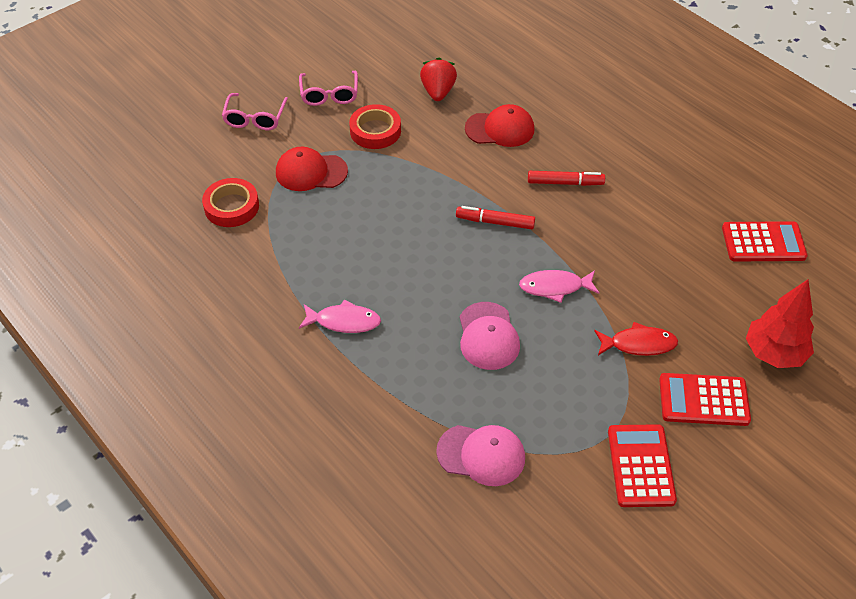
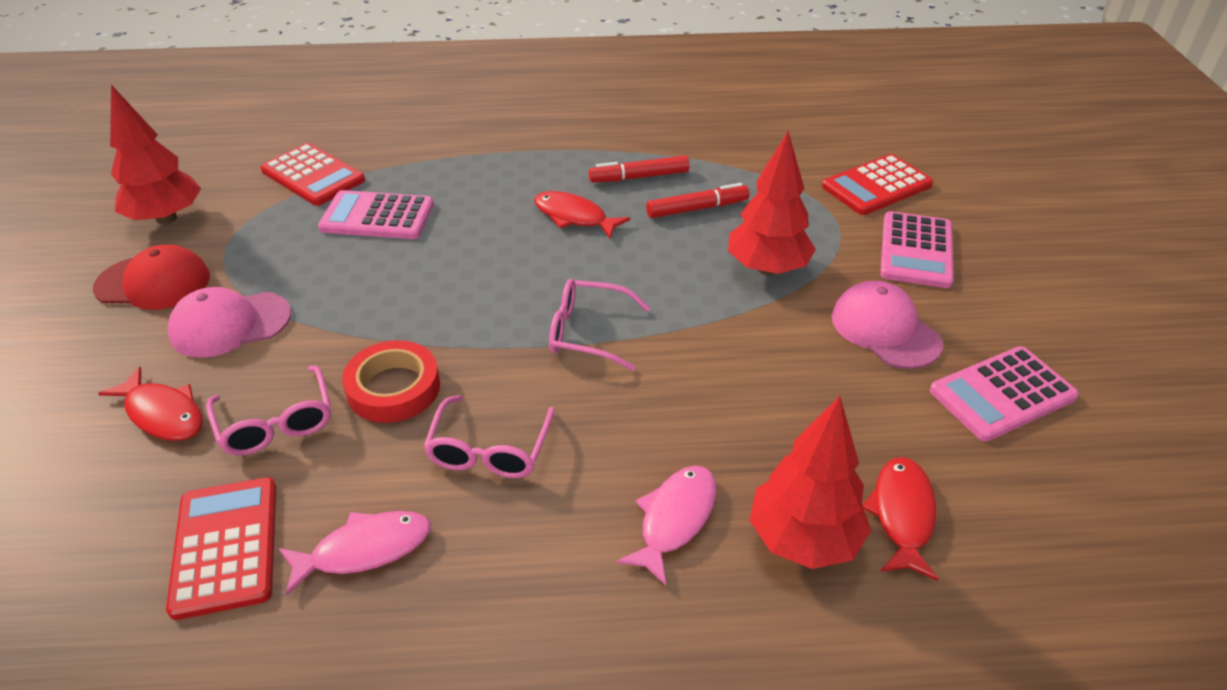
pink calculator: none = 0 -> [318,190,434,239] [880,211,954,288] [930,346,1079,442] = 3
pink glasses: [222,93,288,130] [299,71,358,106] = 2 -> [206,365,331,455] [424,395,554,478] [549,279,650,371] = 3
red cap: [276,147,348,191] [465,104,534,147] = 2 -> [93,245,210,310] = 1
red fish: [594,322,678,356] = 1 -> [98,367,203,441] [534,191,630,239] [863,457,939,581] = 3
red strawberry: [420,58,457,101] = 1 -> none = 0
red tape: [202,178,259,227] [349,104,401,149] = 2 -> [342,340,440,423] = 1
red tree: [746,279,814,368] = 1 -> [110,85,201,224] [728,131,816,275] [749,396,871,569] = 3

